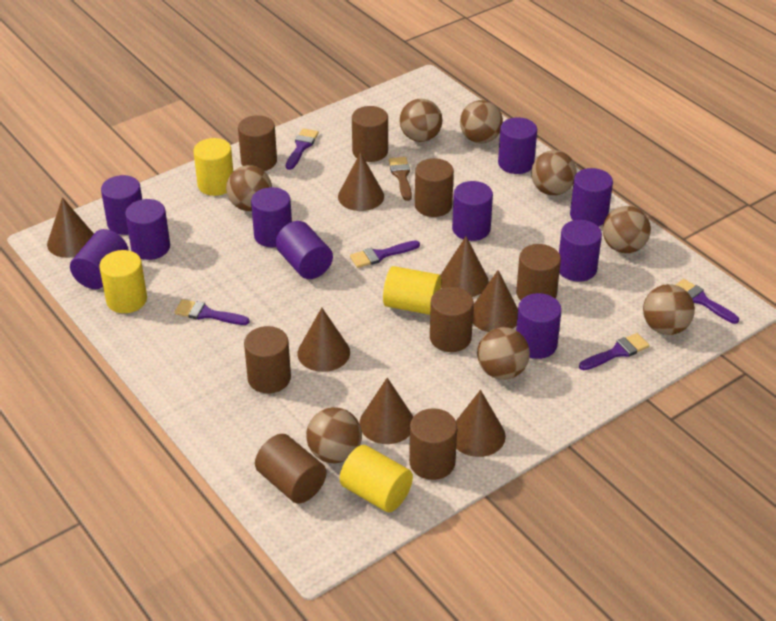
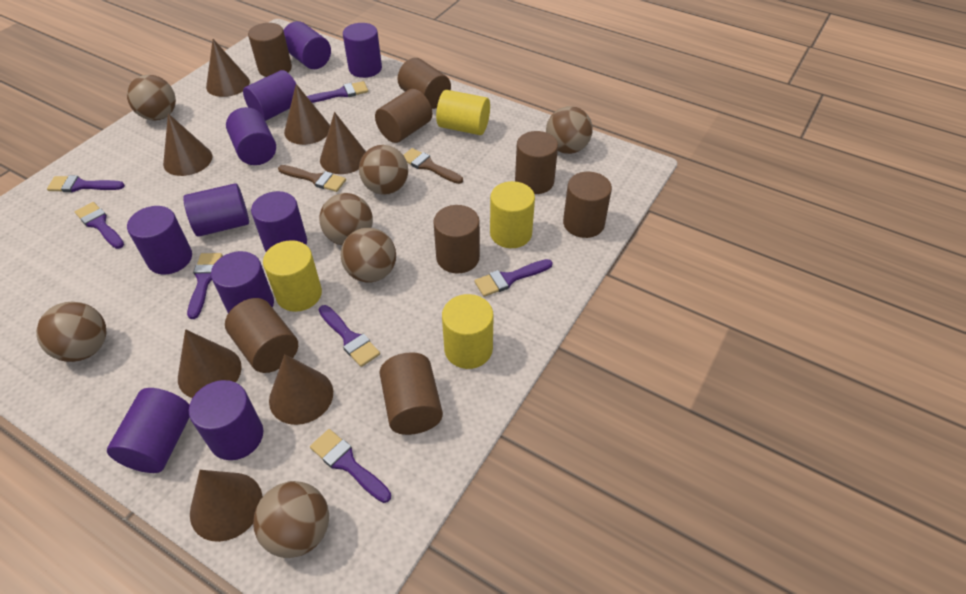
brown ball: [226,165,272,211] [306,407,362,463] [399,99,442,142] [460,100,503,144] [477,327,530,380] [531,150,577,195] [603,206,651,253] [643,284,695,335] = 8 -> [36,302,106,362] [127,75,176,121] [253,481,329,558] [319,193,373,245] [341,228,396,283] [359,145,408,195] [546,106,593,154] = 7
brown brush: [389,157,412,201] = 1 -> [278,165,346,192] [404,148,463,184] = 2
purple brush: [174,299,250,325] [286,128,319,170] [350,240,420,268] [579,333,650,370] [676,279,739,324] = 5 -> [47,175,125,192] [75,202,124,249] [187,253,223,319] [307,81,368,103] [310,429,391,503] [319,305,380,367] [474,259,553,297] = 7

